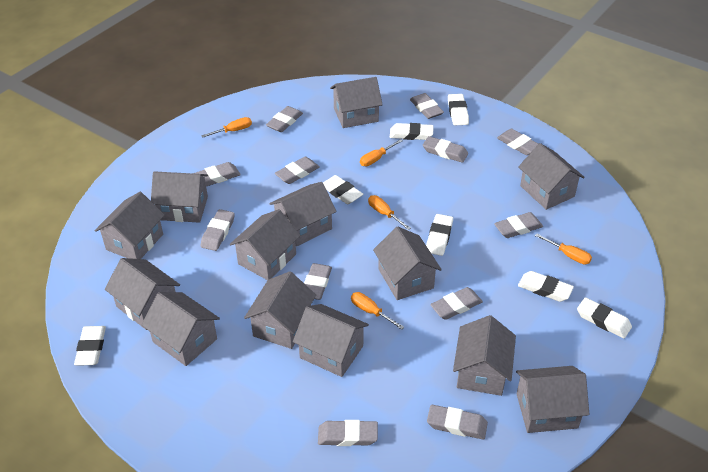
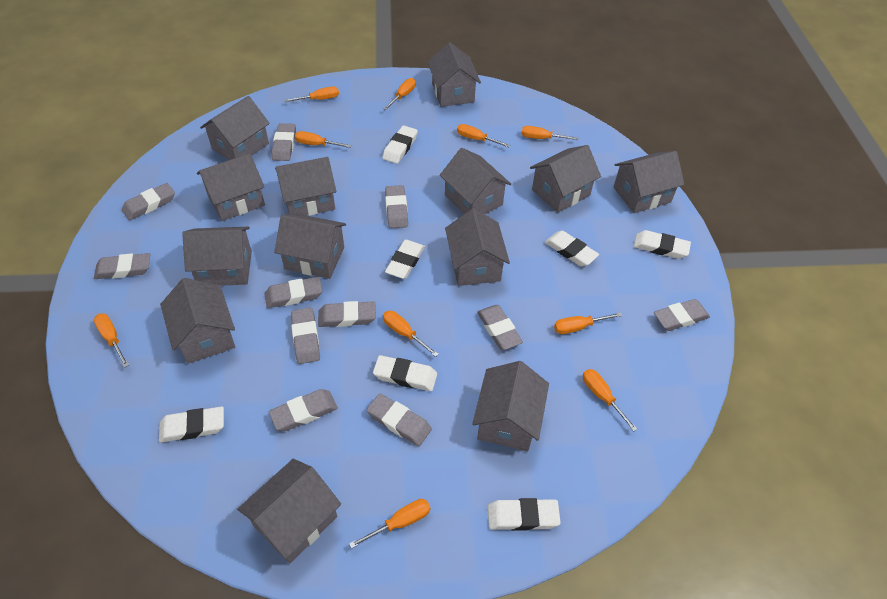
grey eraser: [193,162,241,186] [200,209,235,251] [266,106,303,132] [275,157,320,184] [304,263,332,300] [318,420,378,446] [410,93,444,119] [423,136,468,163] [427,405,488,439] [430,287,483,320] [494,212,543,238] [497,129,538,155] = 12 -> [94,253,151,279] [122,183,175,221] [265,277,322,308] [269,389,338,431] [272,123,296,161] [291,308,320,364] [318,301,376,327] [367,393,432,446] [385,185,408,228] [477,305,523,350] [654,299,710,331] = 11
orange screwdriver: [201,117,252,138] [351,292,404,330] [360,139,403,166] [368,195,411,230] [535,233,592,264] = 5 -> [94,313,129,368] [285,86,339,102] [295,131,351,148] [349,499,430,549] [383,78,416,110] [383,311,439,357] [457,124,510,147] [522,126,578,140] [554,312,622,334] [583,369,637,432] = 10

